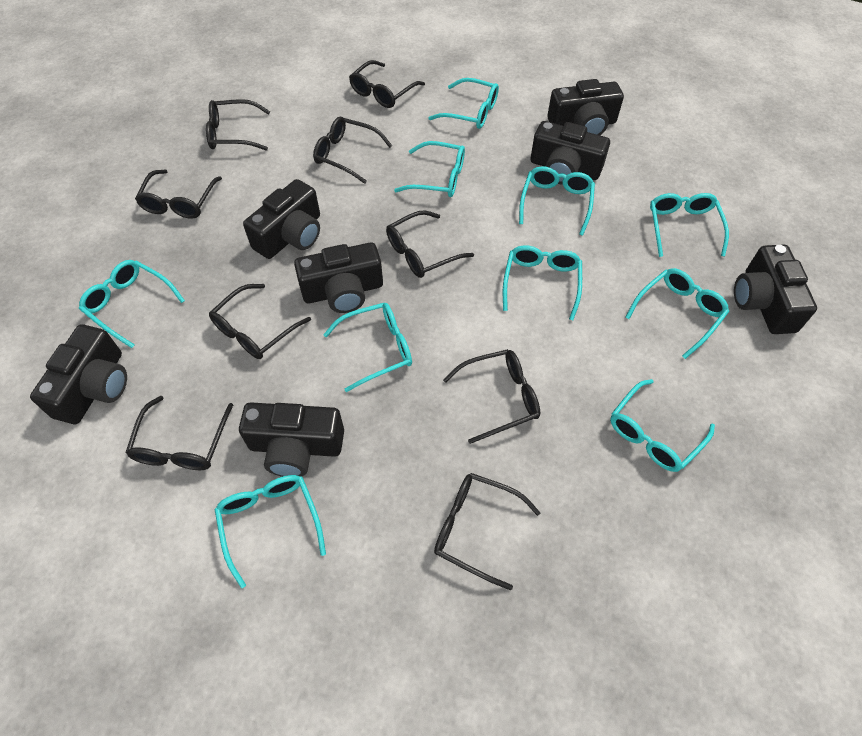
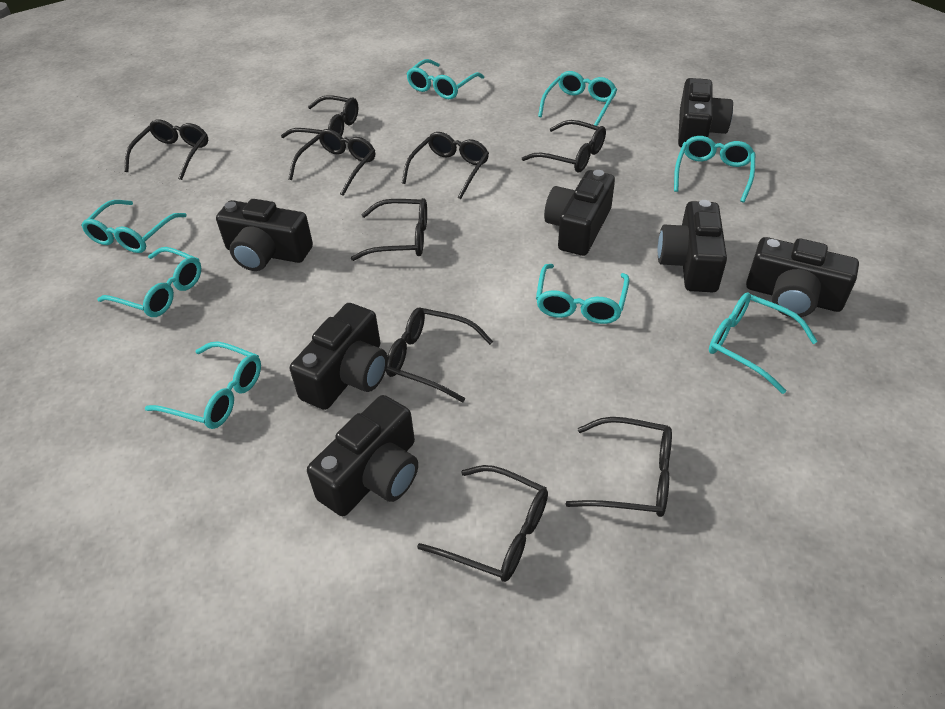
turquoise glasses: [79,260,185,348] [215,475,326,588] [323,303,412,392] [394,141,465,197] [428,78,499,129] [503,245,582,320] [519,166,595,236] [610,379,715,472] [625,268,730,359] [650,193,729,257] = 10 -> [81,200,187,253] [97,247,201,317] [145,341,261,429] [406,59,484,99] [536,264,629,324] [538,71,617,126] [674,136,755,203] [709,293,818,394] = 8

